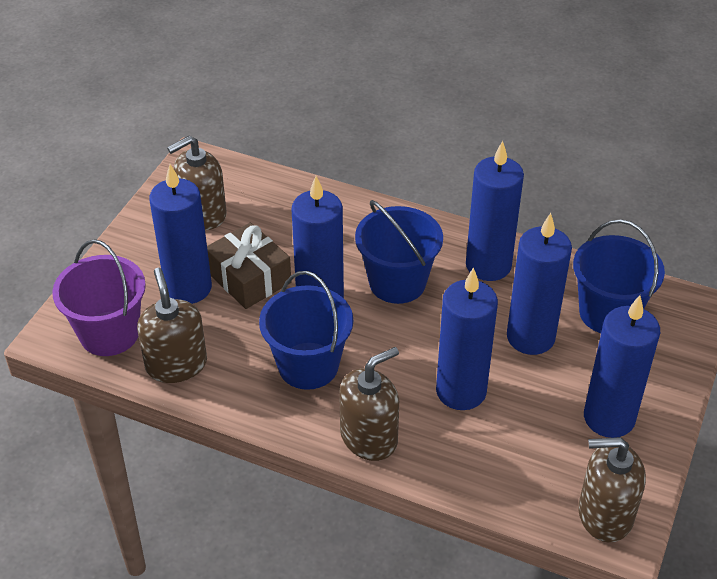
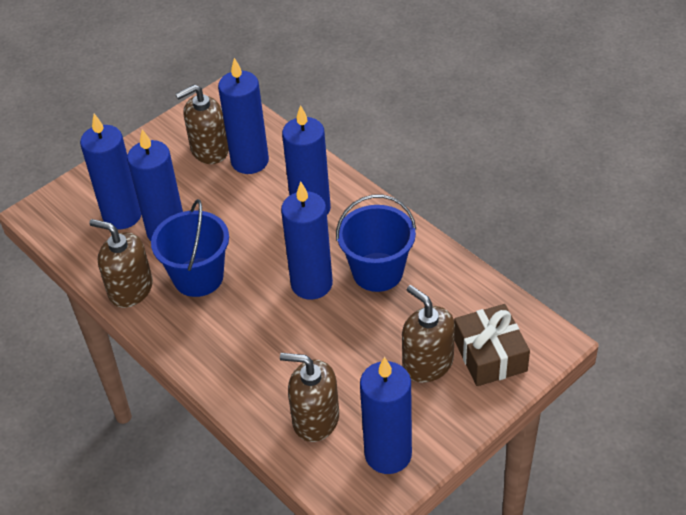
blue bucket: [259,271,353,390] [355,200,443,304] [573,219,665,333] = 3 -> [151,199,229,297] [336,195,416,292] = 2
purple bucket: [52,239,146,356] = 1 -> none = 0

